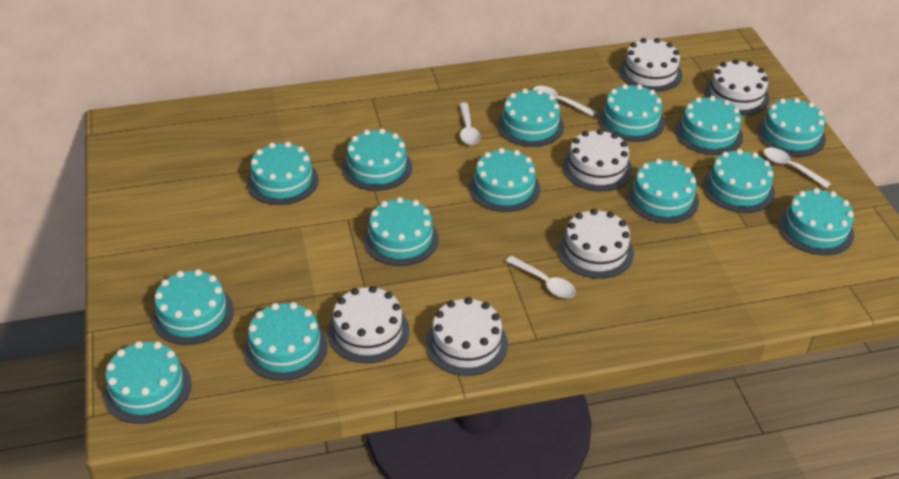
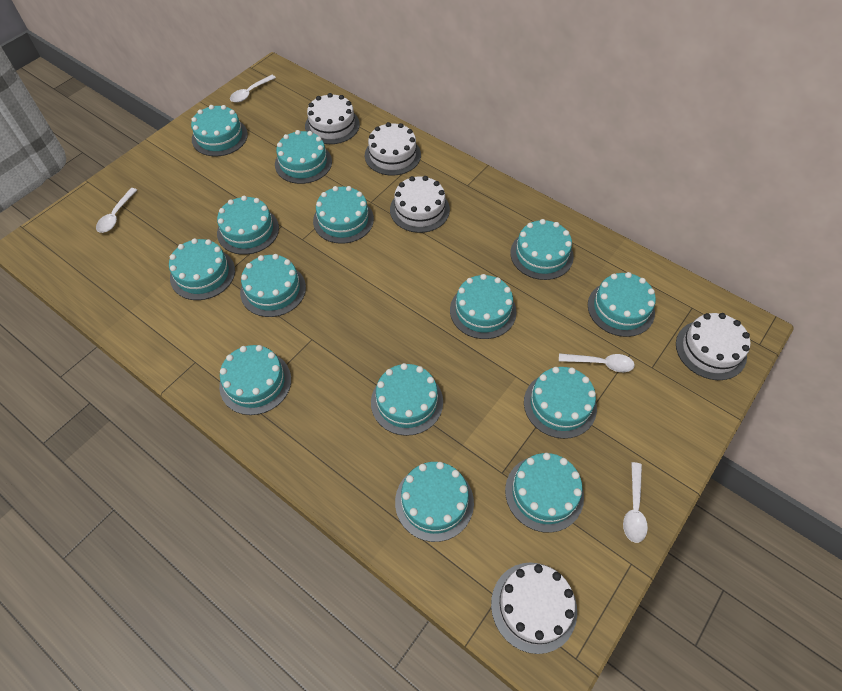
white cake: [327,286,409,363] [425,297,508,376] [558,209,634,279] [562,129,633,191] [619,38,682,92] [704,59,770,115] = 6 -> [305,93,360,144] [365,122,421,175] [390,176,450,233] [491,562,577,654] [676,313,750,380] = 5

